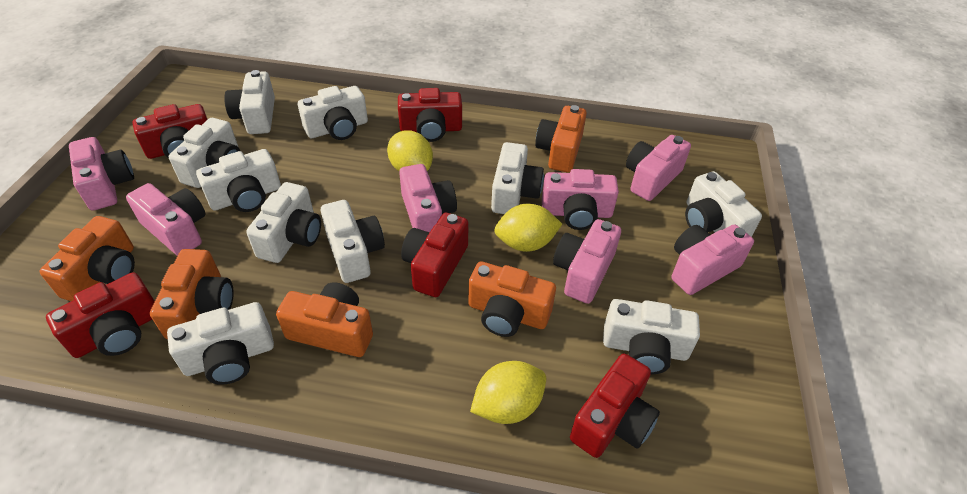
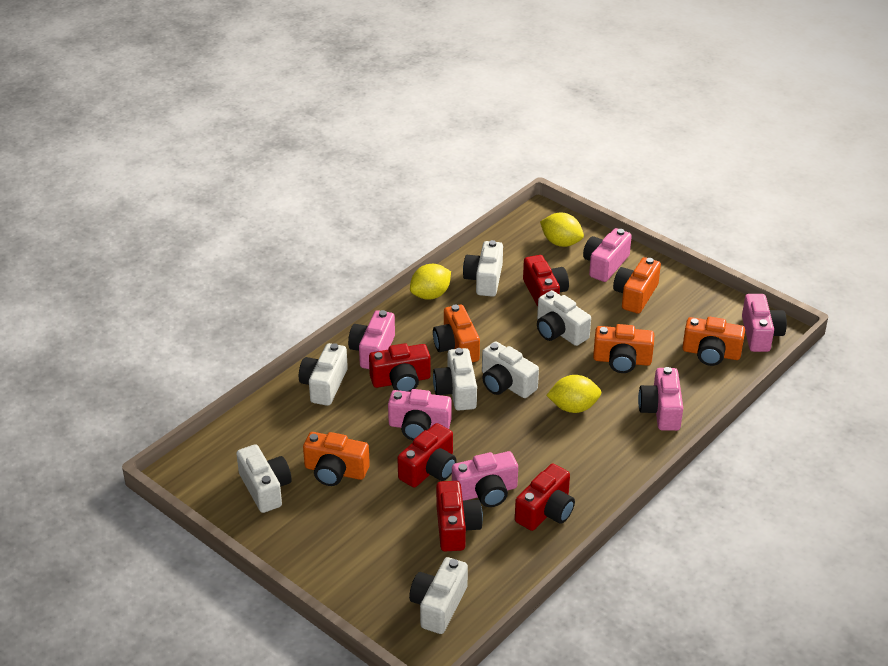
pink camera: [69,137,134,211] [126,183,206,256] [399,164,457,232] [542,169,619,230] [553,219,621,304] [626,135,691,201] [672,225,754,295] = 7 -> [348,310,395,369] [388,389,452,440] [452,451,518,507] [583,228,632,282] [638,367,683,431] [742,294,787,352] = 6
white camera: [167,302,274,385] [169,118,240,188] [196,149,281,212] [224,70,275,134] [246,182,321,263] [298,86,368,140] [321,200,385,283] [491,142,544,214] [603,299,700,374] [685,171,762,237] = 10 -> [236,444,292,513] [299,343,348,406] [409,557,468,634] [433,348,477,411] [463,240,503,297] [482,341,539,398] [537,290,591,346] = 7

